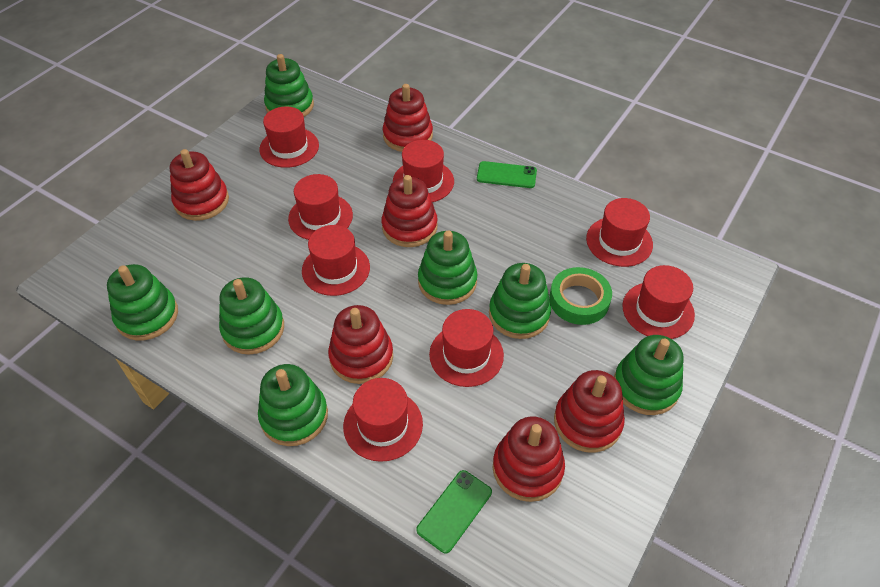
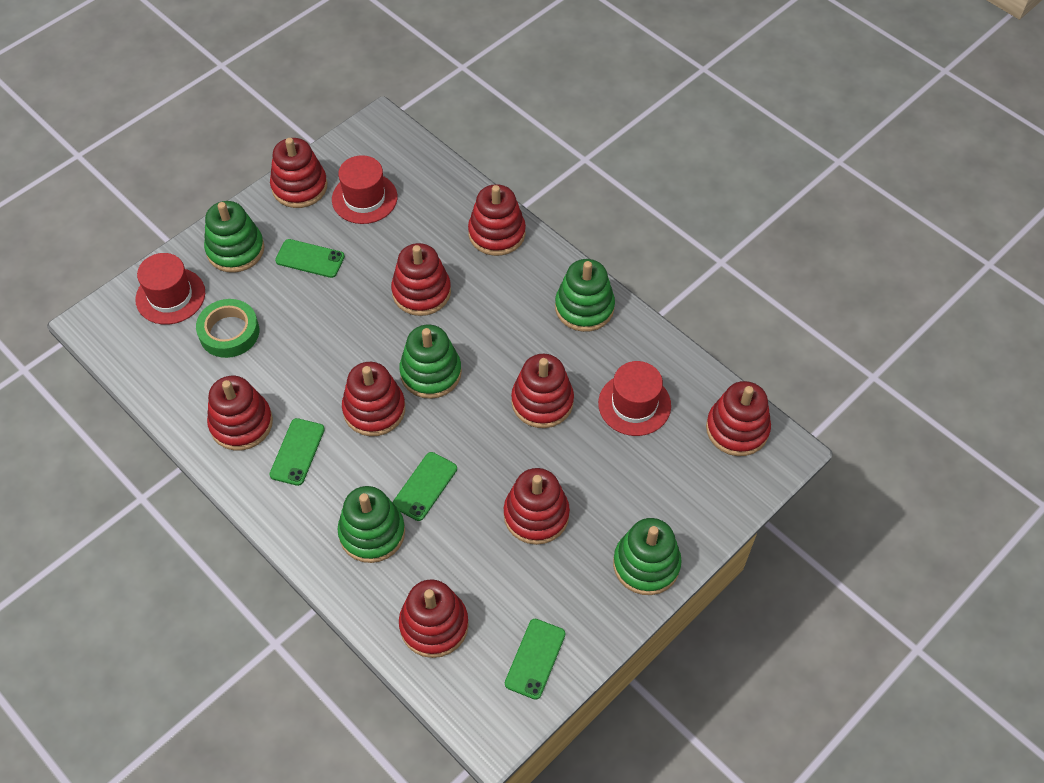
green phone: [416,470,492,554] [477,161,537,188] = 2 -> [269,418,325,486] [275,239,345,278] [393,452,457,521] [505,619,565,700] = 4
green stacking toy: [107,264,178,340] [219,277,284,355] [258,364,328,446] [264,54,314,117] [418,231,477,305] [489,263,551,339] [614,335,684,415] = 7 -> [204,201,264,273] [337,486,405,563] [399,325,462,399] [555,259,615,332] [613,518,682,595] = 5
red hat: [259,107,319,168] [288,174,353,240] [302,225,370,296] [343,378,423,462] [393,140,454,202] [429,309,504,387] [586,198,653,267] [622,265,695,339] = 8 -> [135,253,205,325] [332,155,397,224] [598,361,671,436] = 3
red stacking toy: [170,149,229,221] [328,305,393,384] [381,175,438,247] [383,84,433,152] [493,417,565,502] [554,370,625,453] = 6 -> [207,376,273,451] [270,138,328,208] [342,362,405,436] [391,243,451,316] [399,579,469,658] [468,184,526,256] [504,468,570,545] [511,354,574,428] [706,381,771,456] = 9

